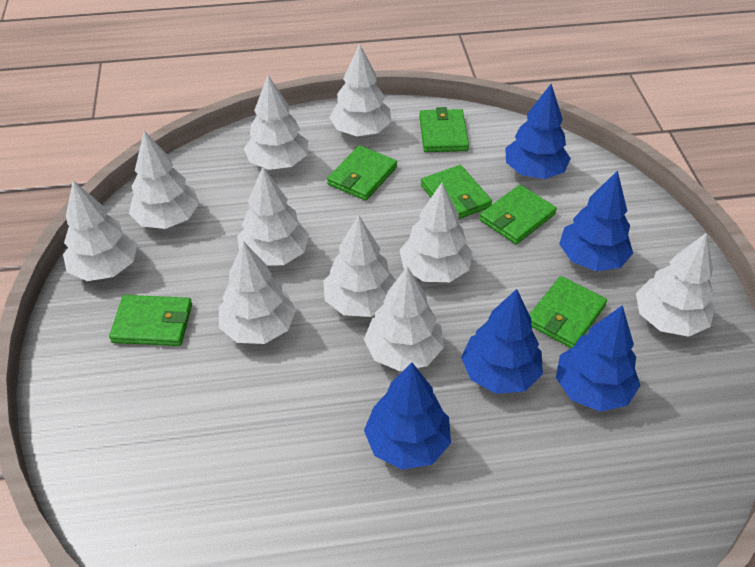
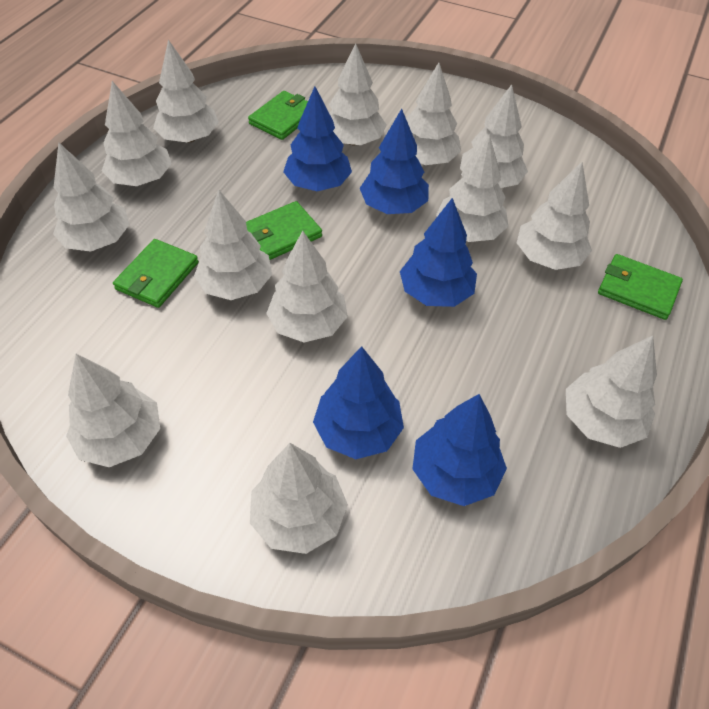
green wallet: [109,295,192,346] [327,145,397,201] [419,107,469,152] [421,165,492,220] [479,185,557,244] [529,276,607,348] = 6 -> [113,239,199,308] [246,201,322,260] [248,91,308,140] [598,254,683,320] = 4
white tree: [63,180,138,281] [129,131,199,229] [219,241,296,344] [237,167,309,266] [244,75,308,170] [323,215,396,317] [329,43,391,136] [364,266,444,371] [400,183,473,282] [636,233,715,337] = 10 -> [53,143,130,252] [66,354,160,467] [102,81,172,186] [153,39,219,143] [194,189,272,300] [250,443,348,554] [266,231,348,342] [329,43,387,145] [406,63,461,165] [436,135,508,242] [460,84,528,188] [517,162,592,270] [566,336,657,448] = 13

